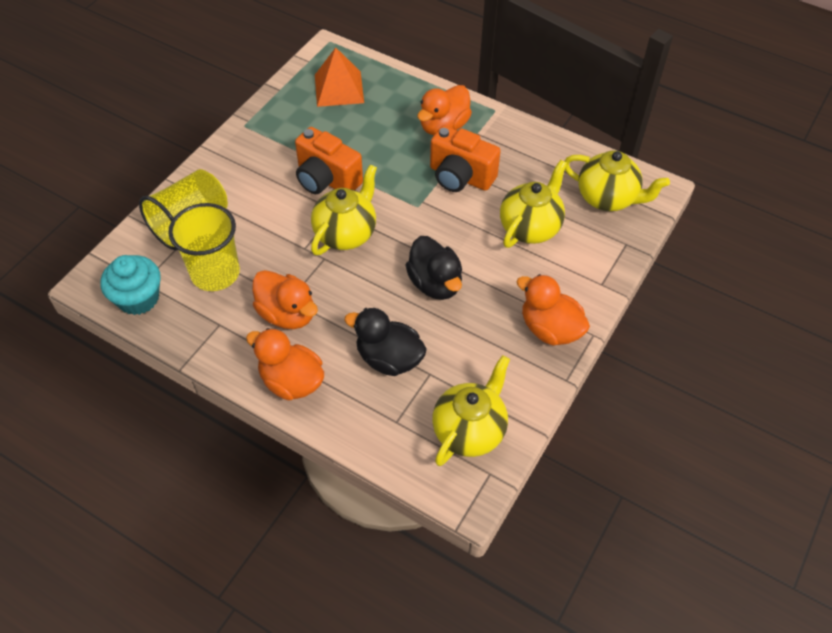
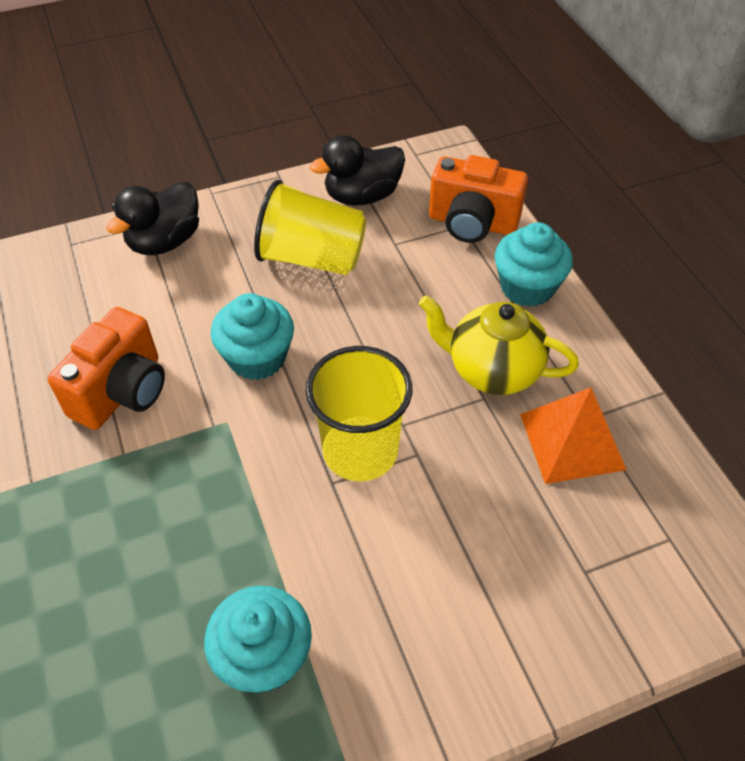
orange duck: [246,328,324,401] [252,270,318,329] [417,85,472,135] [517,274,590,346] = 4 -> none = 0
turquoise cupcake: [100,255,161,315] = 1 -> [204,586,312,693] [211,293,294,380] [495,222,573,307] = 3
yellow teapot: [311,164,377,255] [432,355,510,466] [500,160,567,248] [565,151,670,211] = 4 -> [419,295,579,395] = 1

